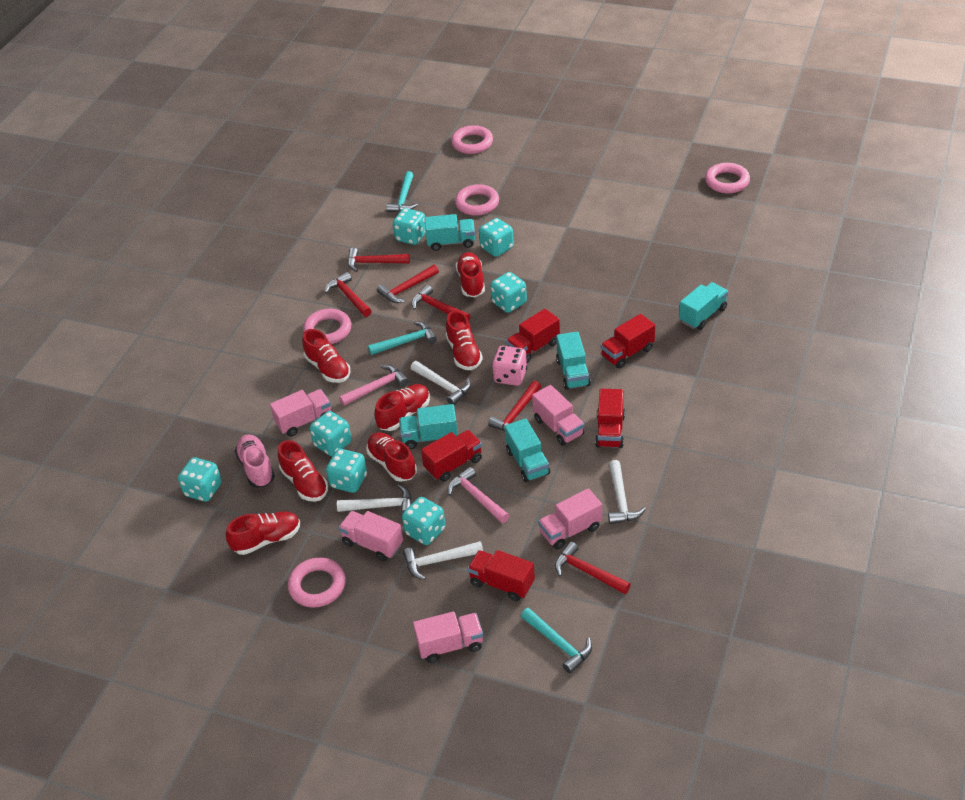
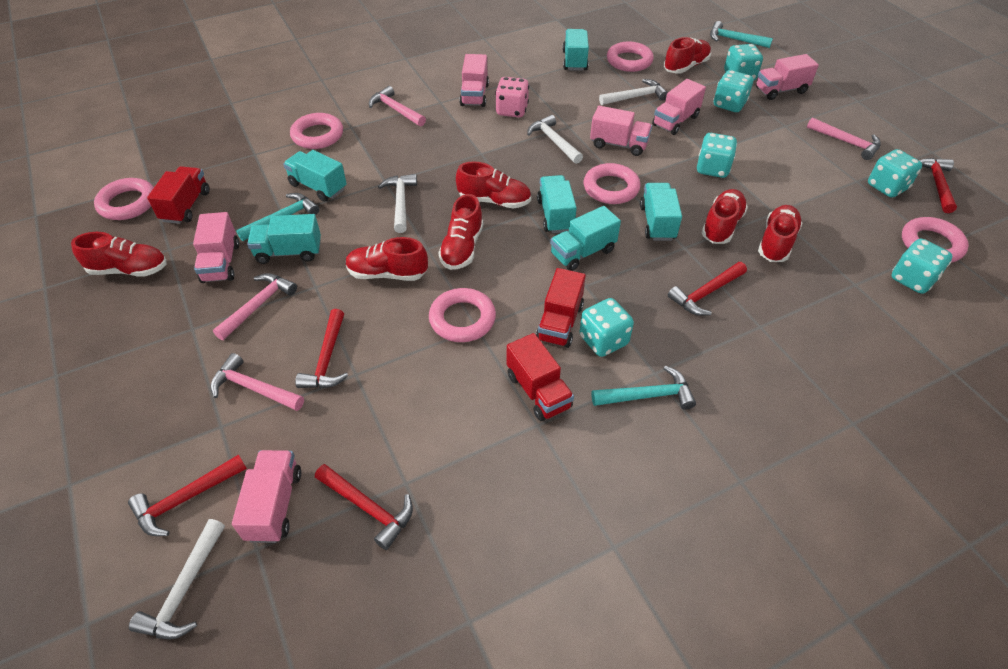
pink hammer: [339,365,409,406] [448,467,510,523] = 2 -> [210,353,304,411] [213,273,297,340] [369,86,426,126] [807,117,881,160] = 4
pink ring: [288,558,346,608] [303,309,351,344] [451,125,493,154] [455,184,499,216] [705,163,750,193] = 5 -> [94,178,154,220] [290,113,343,149] [429,288,496,342] [584,163,641,204] [607,41,654,72] [902,217,969,263] = 6
pink shoe: [235,434,275,487] = 1 -> none = 0
pink truck: [270,389,331,437] [338,511,403,561] [413,612,483,663] [532,385,584,446] [538,488,602,549] = 5 -> [193,212,239,283] [232,450,301,543] [459,54,489,107] [590,106,652,156] [652,79,706,135] [756,54,819,100] = 6
red hammer: [325,272,372,317] [348,248,410,272] [377,264,439,303] [411,285,470,321] [488,381,541,432] [555,541,631,594] = 6 -> [128,454,247,536] [295,309,348,388] [315,464,413,550] [668,262,747,316] [920,158,957,213] = 5
red truck: [421,430,482,482] [467,550,535,601] [506,309,560,363] [595,389,625,448] [601,314,655,369] = 5 -> [147,166,209,224] [507,333,574,421] [536,268,586,348] = 3
turquoise dice: [178,457,222,502] [310,411,352,456] [326,449,367,493] [393,208,426,245] [402,497,446,545] [479,218,514,257] [490,272,527,313] = 7 -> [579,298,634,357] [697,133,737,178] [714,70,753,112] [724,44,763,81] [868,149,922,197] [891,238,952,294] = 6
turquoise truck: [399,404,458,449] [425,214,475,251] [505,418,550,482] [556,332,591,390] [679,282,728,330] = 5 -> [247,214,321,264] [283,150,347,202] [537,175,577,233] [550,206,621,271] [562,29,589,71] [640,183,682,241] = 6

